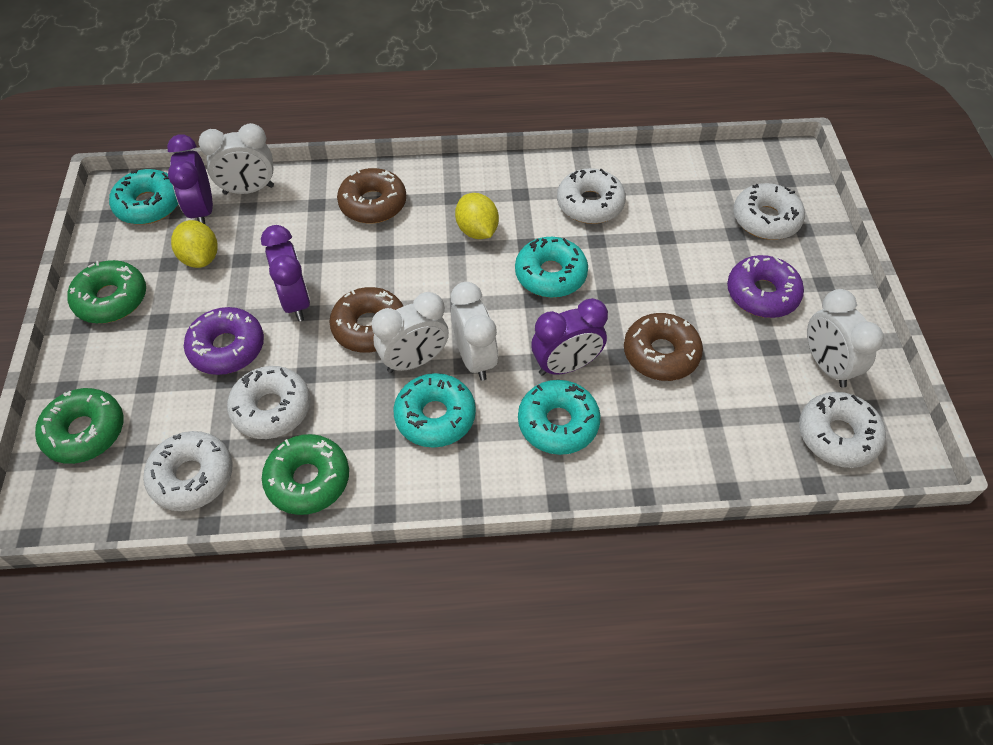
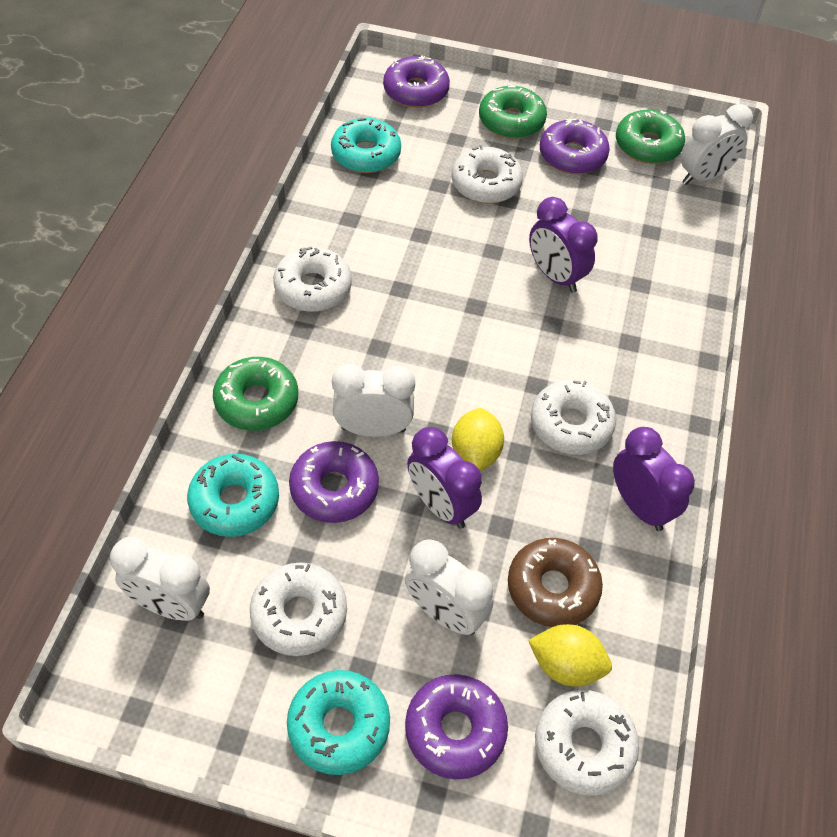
brown donut: [329,287,403,353] [337,168,406,223] [624,313,703,381] = 3 -> [508,538,603,627] = 1
purple donut: [184,307,264,375] [727,255,804,318] = 2 -> [289,441,379,523] [383,56,450,108] [405,674,508,779] [540,119,610,174] = 4
turquoise donut: [109,169,178,225] [393,373,476,448] [515,237,588,298] [518,380,601,455] = 4 -> [187,454,279,537] [287,670,390,775] [331,118,401,173] = 3

